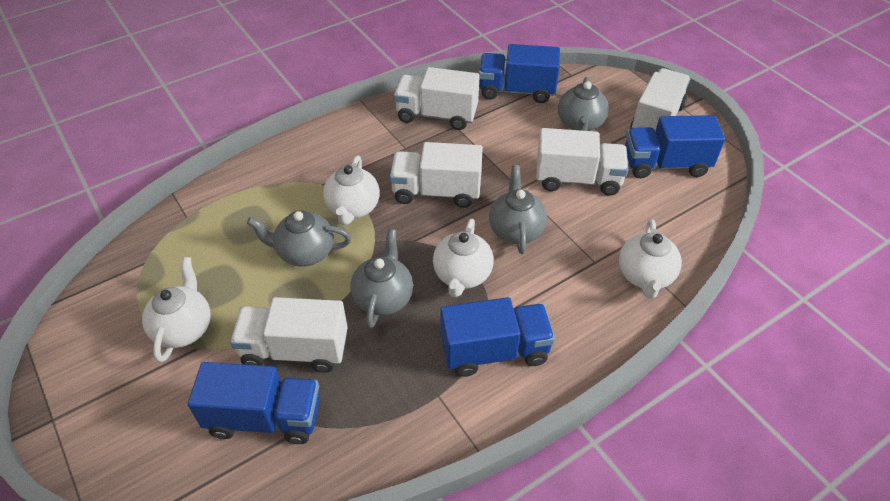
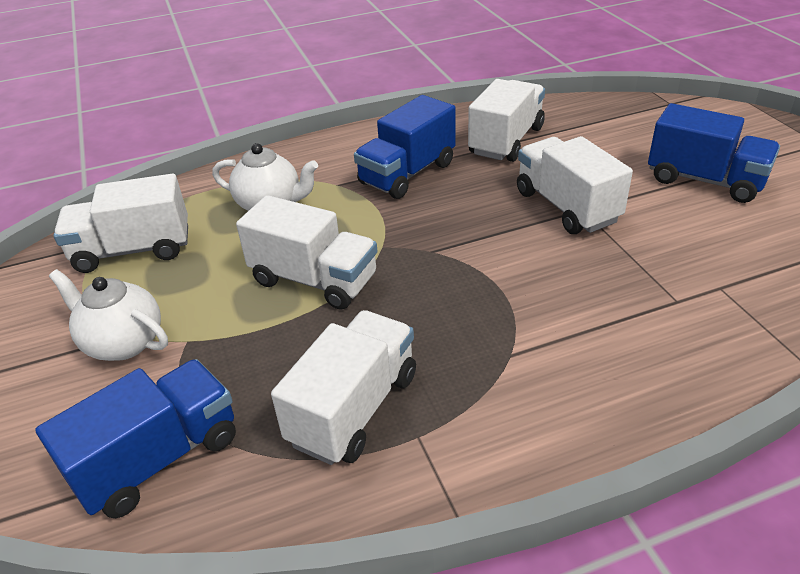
blue truck: [188,362,320,444] [440,297,555,377] [479,44,560,103] [625,115,725,178] = 4 -> [35,359,236,518] [354,95,456,199] [648,103,780,203] = 3
grey teapot: [247,210,351,267] [350,229,413,328] [489,165,547,254] [558,77,609,131] = 4 -> none = 0
white teapot: [142,257,211,362] [323,155,380,225] [433,219,494,297] [619,219,682,299] = 4 -> [49,269,168,361] [212,143,318,211] = 2

